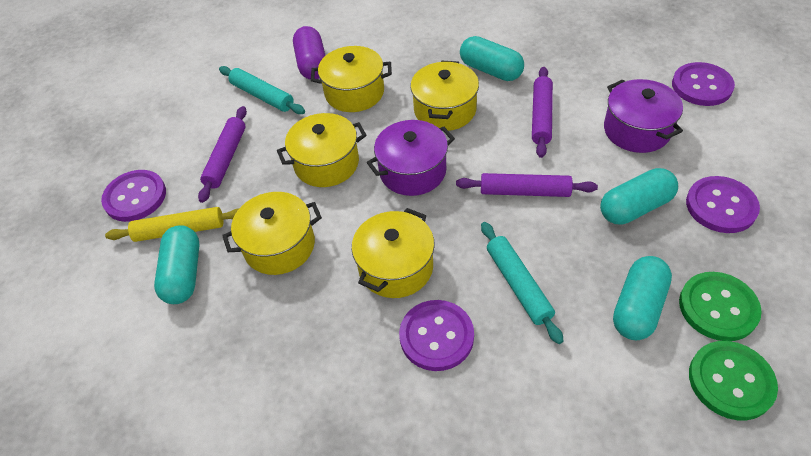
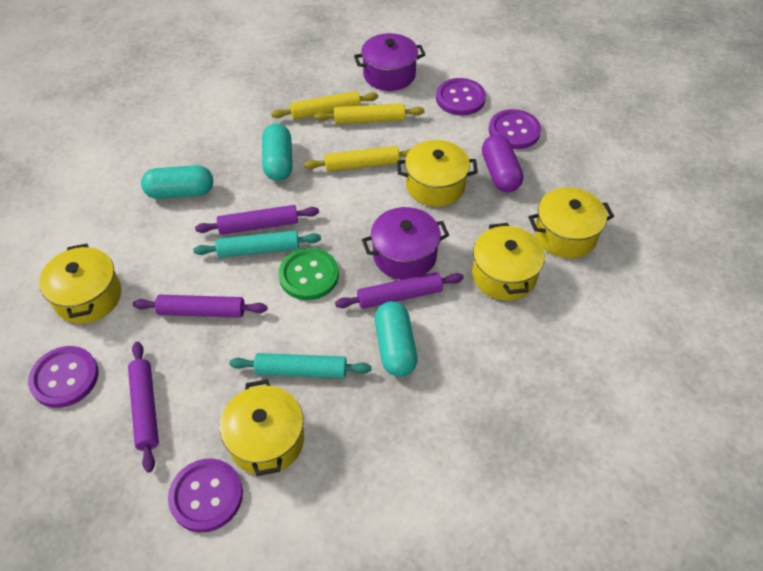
green button: [679,272,762,341] [689,341,778,420] = 2 -> [278,248,339,300] = 1
purple rolling pin: [198,106,247,203] [456,173,598,197] [532,67,553,158] = 3 -> [128,342,159,473] [133,295,268,318] [195,205,319,235] [335,272,464,309] = 4
turquoise capsule: [154,225,199,304] [460,36,524,81] [600,168,678,225] [613,256,672,340] = 4 -> [141,165,213,199] [262,124,293,181] [375,301,418,377] = 3
yellow rolling pin: [105,207,239,242] = 1 -> [271,91,378,120] [304,146,412,172] [314,103,424,124] = 3

